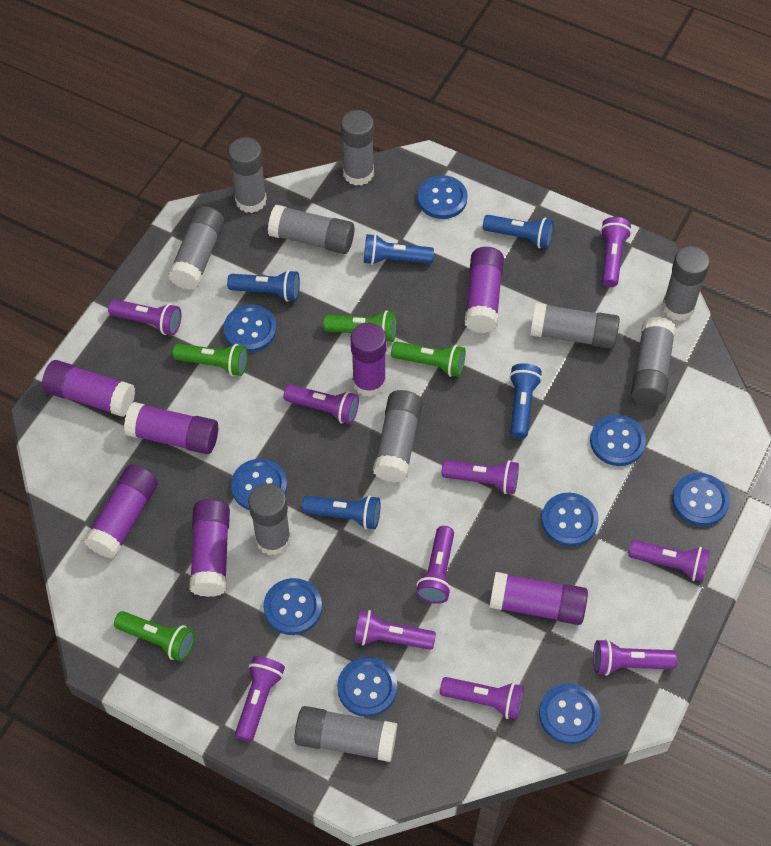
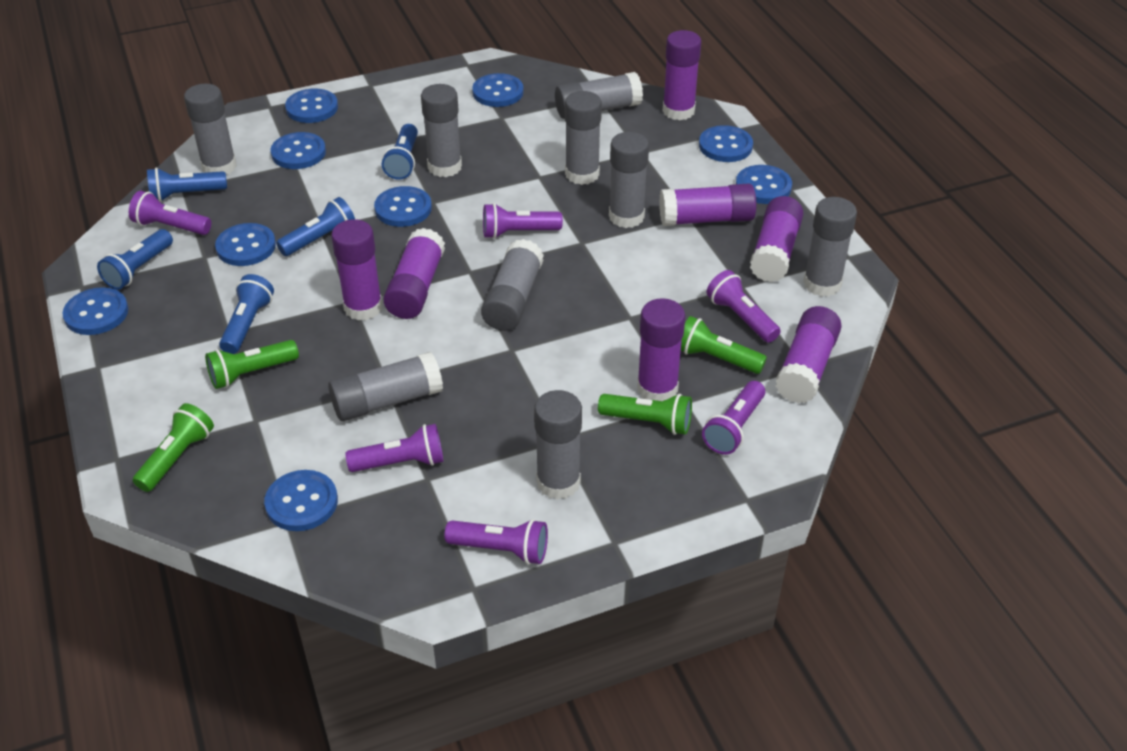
grey glue stick: [168,206,225,290] [228,137,267,213] [248,483,291,555] [268,205,355,254] [294,706,397,762] [341,110,374,186] [373,390,423,483] [530,303,620,349] [631,317,676,406] [662,246,710,321] = 10 -> [184,84,237,174] [328,352,443,421] [421,84,462,177] [481,239,544,331] [534,390,582,500] [555,72,643,119] [565,91,602,185] [609,132,649,228] [803,197,857,297] = 9
purple flashlight: [108,299,182,335] [235,656,285,742] [283,385,359,424] [354,610,436,650] [416,526,454,604] [440,677,524,720] [441,460,519,494] [593,639,677,676] [600,217,632,287] [628,540,710,582] = 10 -> [129,191,211,235] [345,424,443,472] [444,519,548,565] [483,203,563,239] [702,381,765,455] [706,270,781,343] = 6

